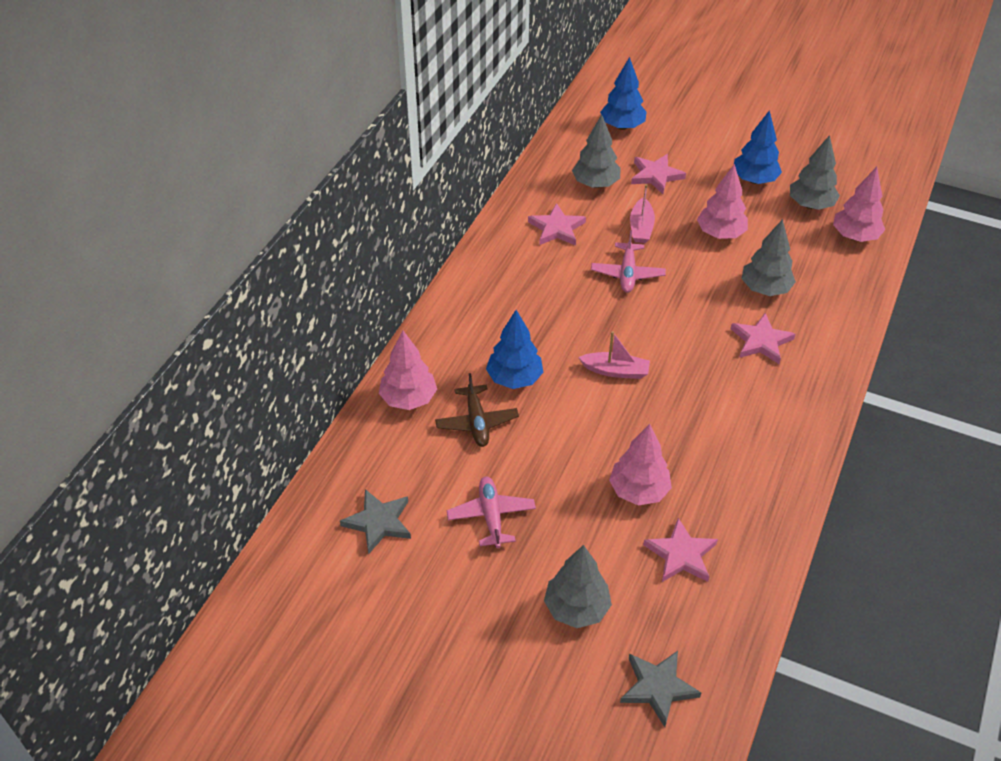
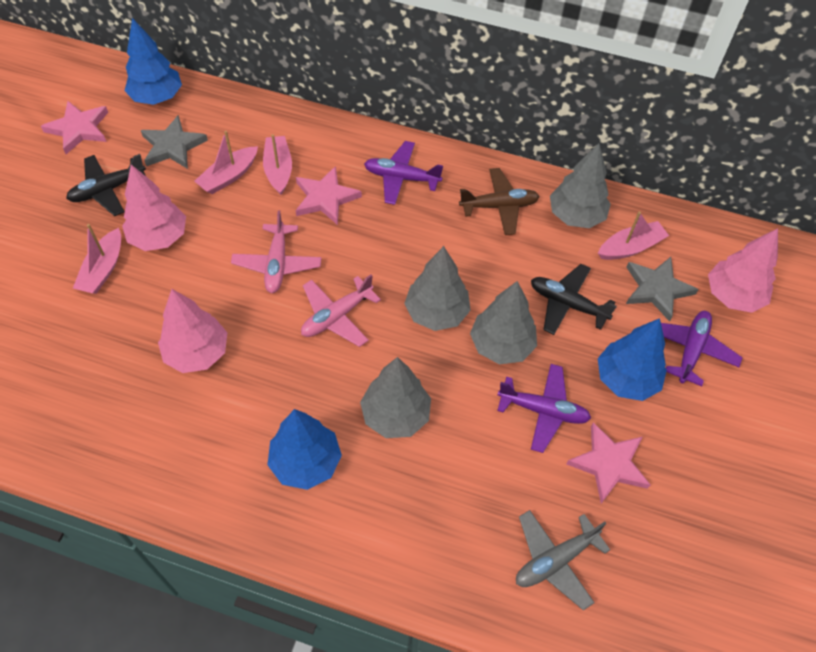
black plane: none = 0 -> [66,154,146,216] [531,264,617,335] = 2
grey plane: none = 0 -> [516,510,610,610] = 1
pink boat: [578,331,650,379] [630,184,655,243] = 2 -> [73,224,121,294] [195,131,258,194] [263,134,292,195] [598,211,669,260] = 4
pink star: [528,203,586,246] [631,154,686,194] [643,518,718,582] [731,313,795,364] = 4 -> [41,101,108,154] [296,166,362,225] [566,422,650,504] = 3
pink tree: [379,331,437,410] [609,424,672,505] [697,164,748,239] [833,167,885,242] = 4 -> [122,165,186,251] [158,289,227,373] [708,229,778,313] = 3
purple plane: none = 0 -> [364,141,443,205] [497,364,591,453] [661,311,743,386] = 3

